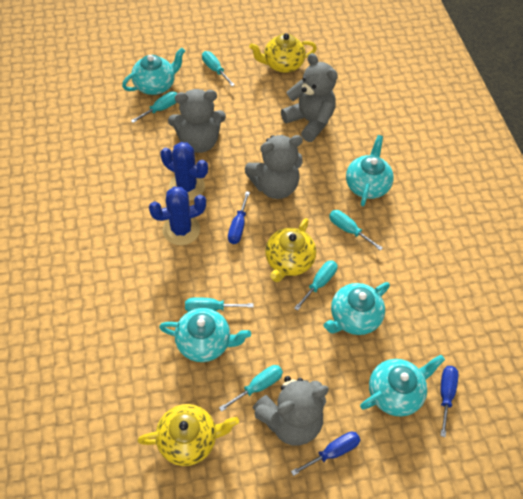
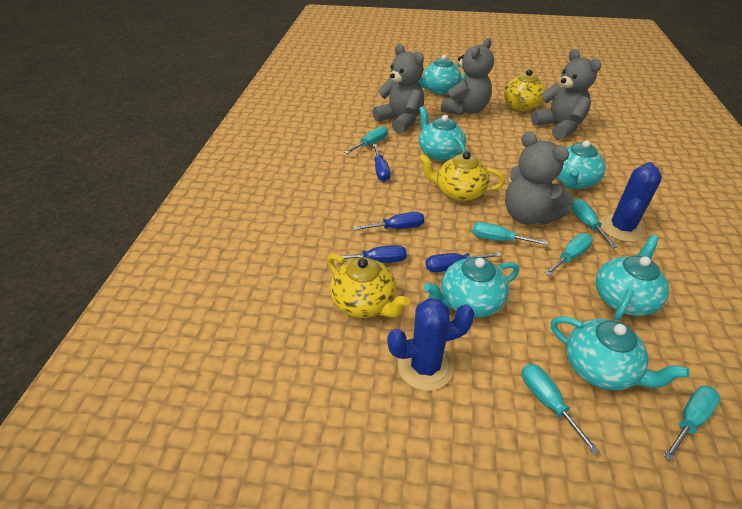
blue screwdriver: [228,191,250,244] [291,432,360,476] [440,366,458,437] = 3 -> [342,245,407,263] [353,212,424,230] [373,144,390,182] [426,252,502,272] = 4
turquoise teapot: [122,47,185,95] [159,308,251,362] [323,282,390,335] [346,135,394,206] [360,355,445,416] = 5 -> [418,55,467,95] [419,106,466,161] [424,257,519,318] [551,316,690,390] [556,140,606,189] [596,235,669,321] = 6

